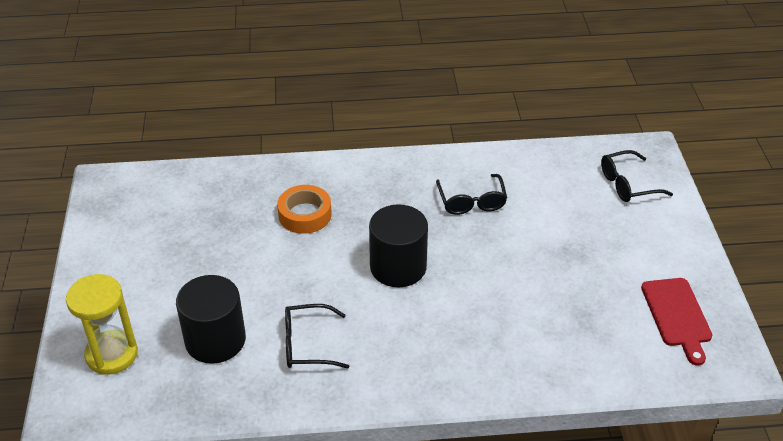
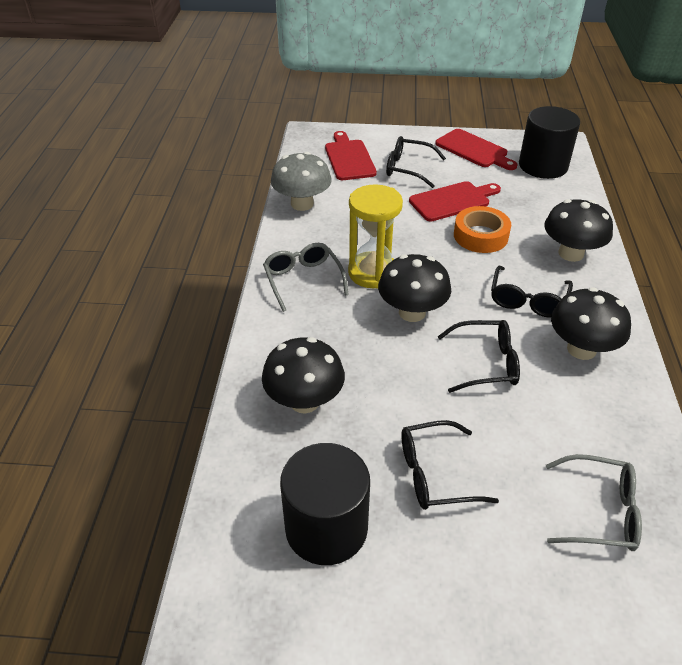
black glasses: [285,304,350,369] [436,174,507,215] [601,150,673,202] = 3 -> [386,136,446,188] [401,420,499,510] [437,320,520,393] [491,266,573,318] = 4
black mushroom: none = 0 -> [262,337,345,413] [378,254,451,322] [544,199,613,262] [551,287,631,360] = 4
grey glasses: none = 0 -> [263,243,349,312] [546,454,642,551] = 2
grey mushroom: none = 0 -> [271,152,332,211] = 1
red cutting board: [641,278,712,366] = 1 -> [325,131,377,180] [409,181,501,221] [435,129,517,170] = 3

